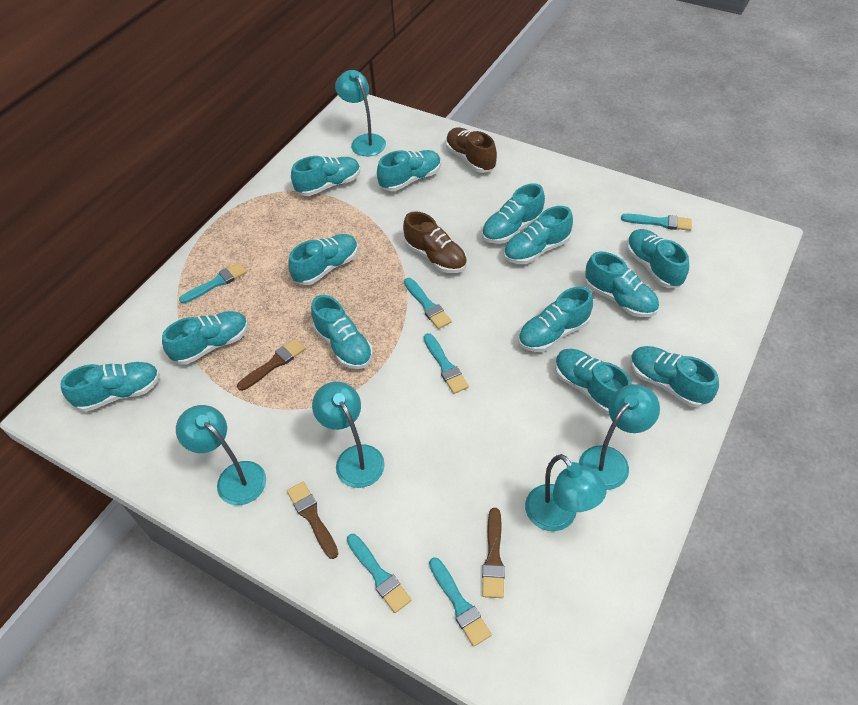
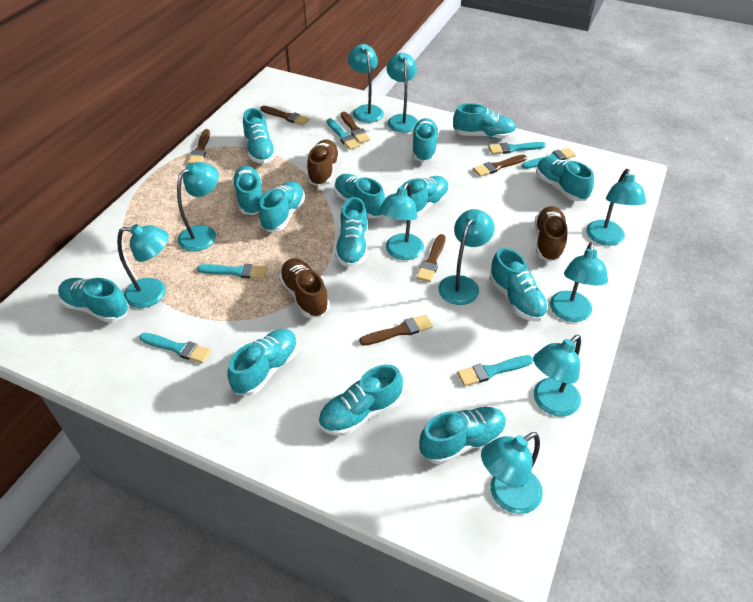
brown brush: [237,339,306,391] [287,482,339,559] [482,508,505,598] = 3 -> [188,129,210,164] [260,106,309,125] [341,112,370,143] [359,315,433,346] [416,234,446,282] [473,155,527,177] = 6
brown shoe: [403,211,467,273] [446,128,497,173] = 2 -> [279,258,330,318] [307,139,340,186] [535,206,567,262] = 3
turquoise lamp: [176,405,266,505] [312,382,385,488] [335,70,386,156] [525,454,607,531] [579,384,660,490] = 5 -> [117,224,169,308] [177,162,219,251] [348,44,384,123] [379,183,424,260] [386,53,418,133] [438,209,495,305] [481,432,543,514] [533,335,581,417] [550,242,608,322] [586,169,646,246] = 10
turquoise shoe: [60,362,160,412] [162,311,248,365] [288,234,358,285] [291,156,360,196] [311,295,373,369] [377,150,441,191] [482,183,545,244] [504,206,573,264] [518,287,593,352] [555,349,632,414] [585,251,659,317] [626,229,689,288] [630,346,719,407] = 13 -> [58,278,129,323] [227,329,298,396] [232,166,263,215] [243,108,276,164] [259,181,305,232] [318,365,403,436] [334,174,385,219] [335,197,368,267] [401,176,449,217] [412,118,439,162] [419,407,507,465] [453,103,516,139] [489,248,548,321] [536,157,594,201] = 14

